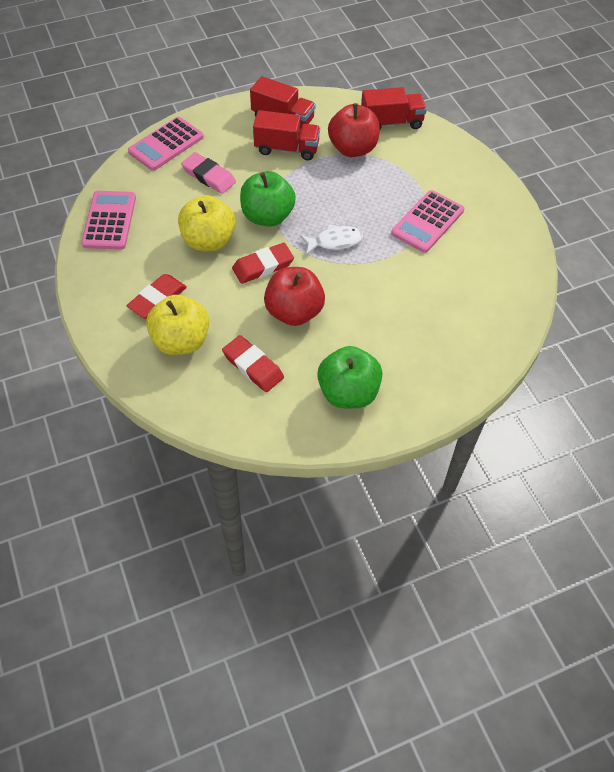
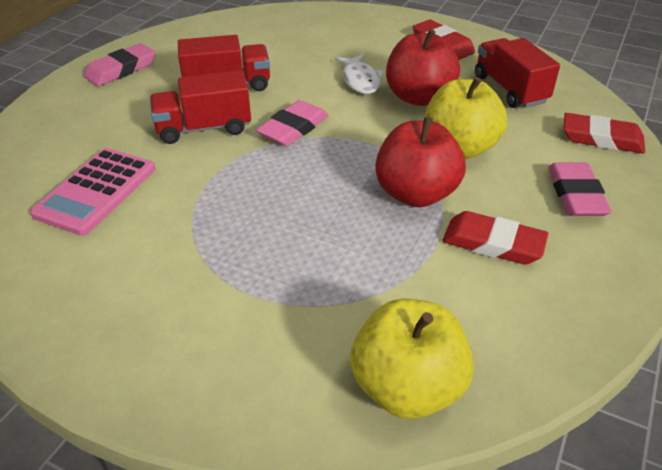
green apple: [240,171,296,227] [317,346,382,408] = 2 -> none = 0
pink calculator: [81,191,136,250] [128,117,204,171] [391,190,464,253] = 3 -> [30,148,155,236] = 1
pink eraser: [181,152,236,194] = 1 -> [84,43,156,86] [256,100,329,146] [548,163,612,216] = 3

